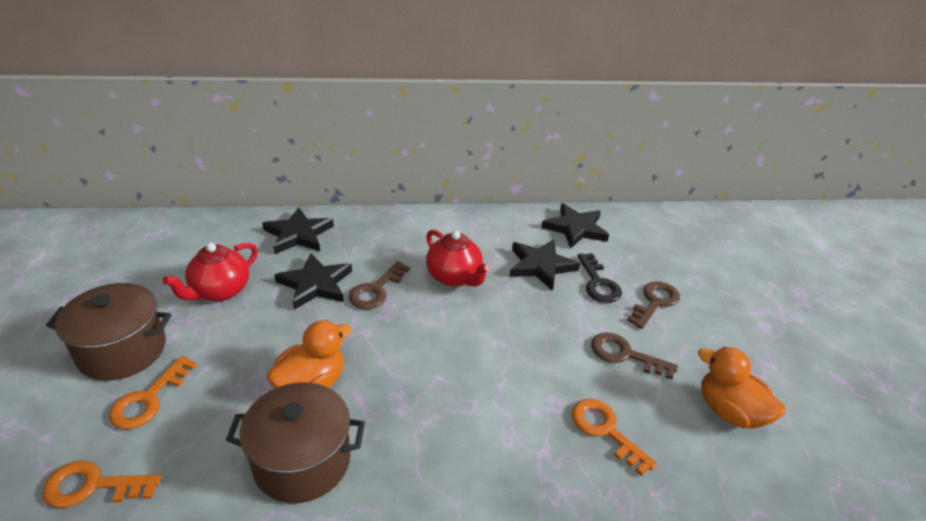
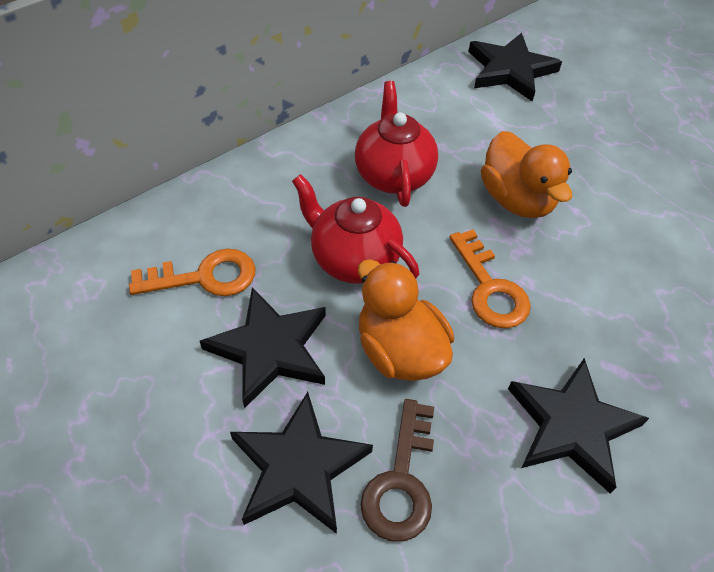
black key: [577,253,622,303] = 1 -> none = 0
brown key: [349,261,410,309] [591,332,678,380] [627,281,680,329] = 3 -> [360,399,434,542] = 1
brown pot: [46,283,171,381] [226,382,365,503] = 2 -> none = 0
orange key: [42,461,162,508] [109,356,197,429] [571,399,658,476] = 3 -> [129,249,255,296] [449,229,531,328] = 2

